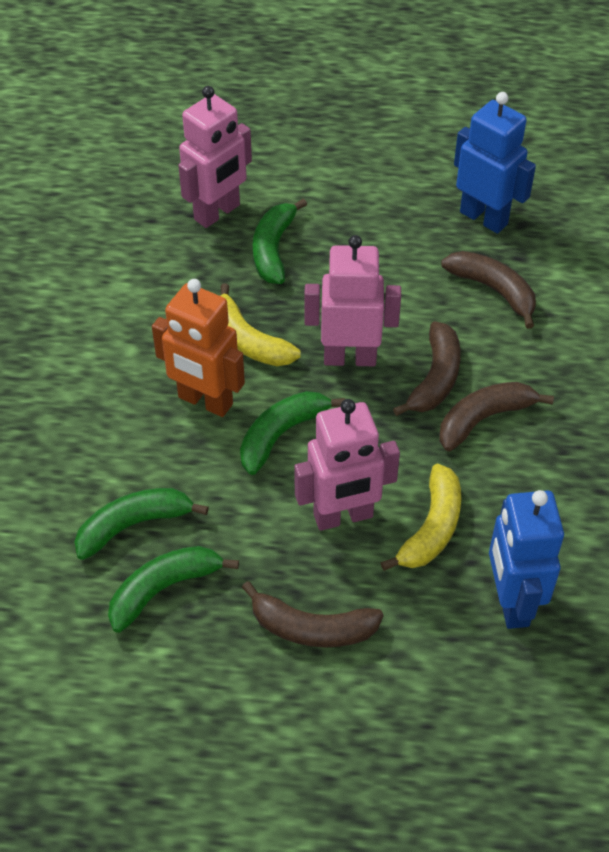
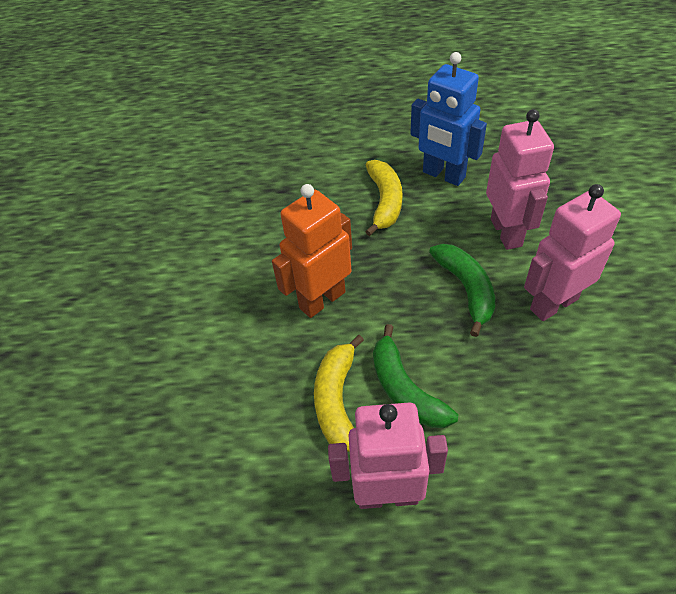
blue robot: [454,92,536,234] [489,490,564,629] = 2 -> [410,52,487,186] = 1
brown banana: [242,581,384,648] [393,321,461,416] [439,382,554,451] [441,251,536,329] = 4 -> none = 0
green banana: [75,488,209,560] [108,546,239,633] [240,391,345,475] [253,198,307,284] = 4 -> [373,324,458,428] [429,244,495,337] = 2

